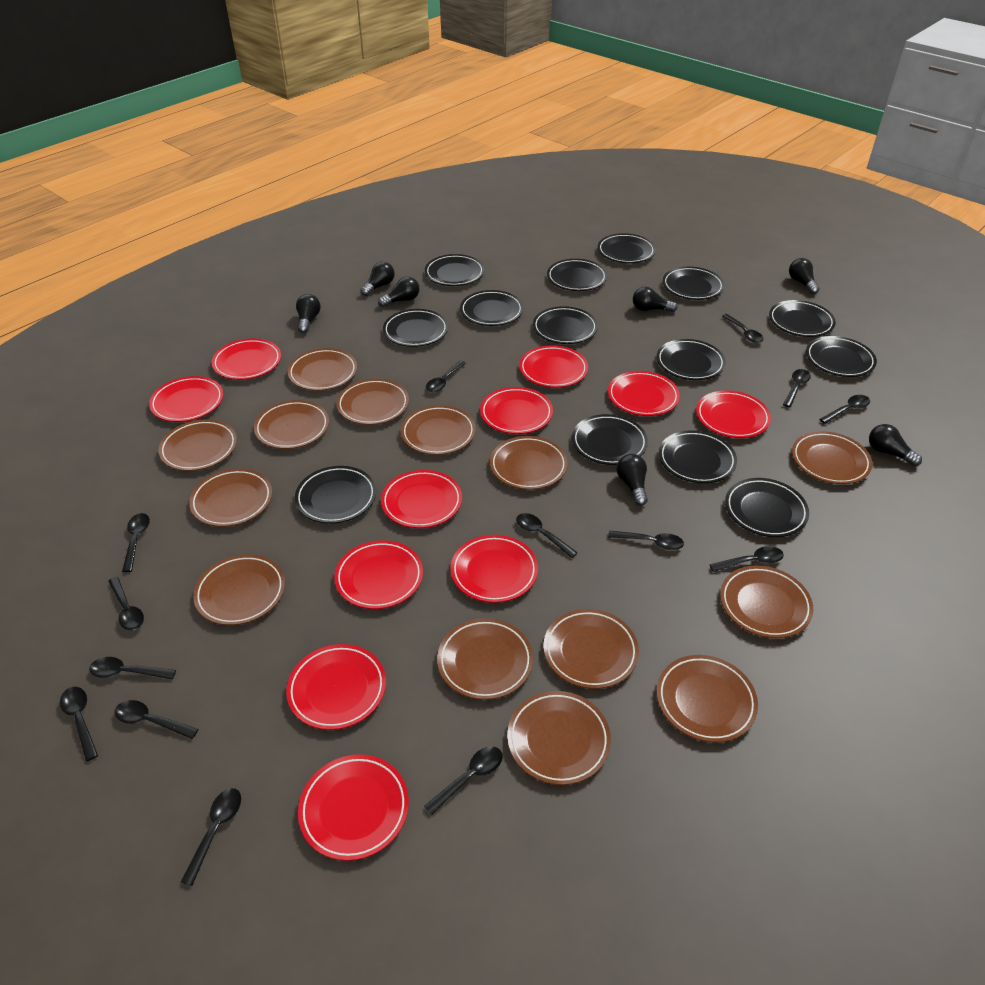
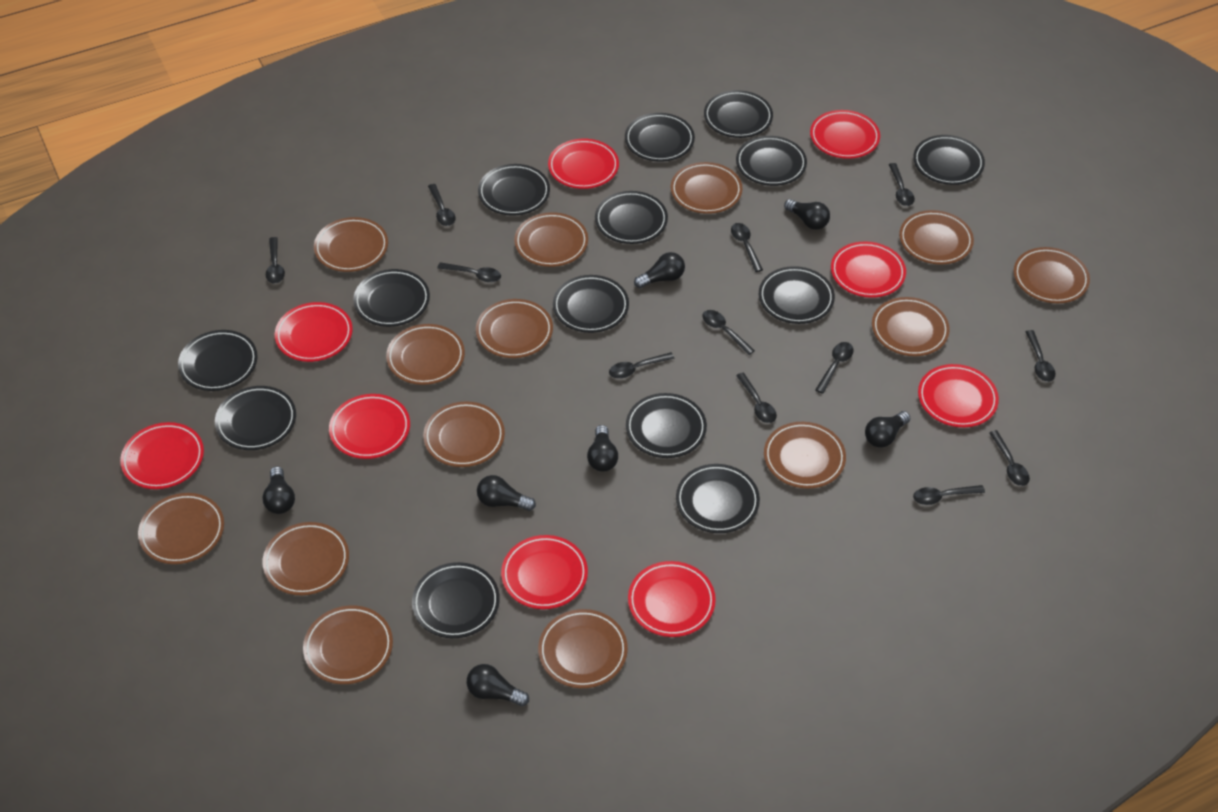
black spoon: [60,687,98,761] [89,657,176,679] [108,577,144,630] [115,700,198,739] [122,513,150,572] [181,788,241,886] [424,746,503,815] [426,360,466,392] [516,513,578,558] [608,530,684,550] [709,546,784,572] [722,314,764,343] [783,369,811,407] [819,395,870,424] = 14 -> [266,237,285,284] [428,184,456,226] [437,262,501,282] [609,352,675,379] [702,310,755,355] [731,223,763,272] [736,373,777,423] [815,342,854,394] [889,163,915,206] [913,485,985,505] [989,430,1030,486] [1026,330,1056,382] = 12
red plate: [149,376,223,422] [212,338,281,380] [286,644,386,730] [298,754,409,861] [334,540,423,609] [381,470,462,528] [451,535,538,603] [480,387,553,434] [519,345,588,388] [608,371,680,416] [696,391,771,438] = 11 -> [120,422,204,489] [275,302,353,362] [329,394,410,459] [501,535,588,609] [548,139,619,189] [628,561,716,637] [810,110,880,159] [831,242,906,298] [918,364,999,427] = 9

